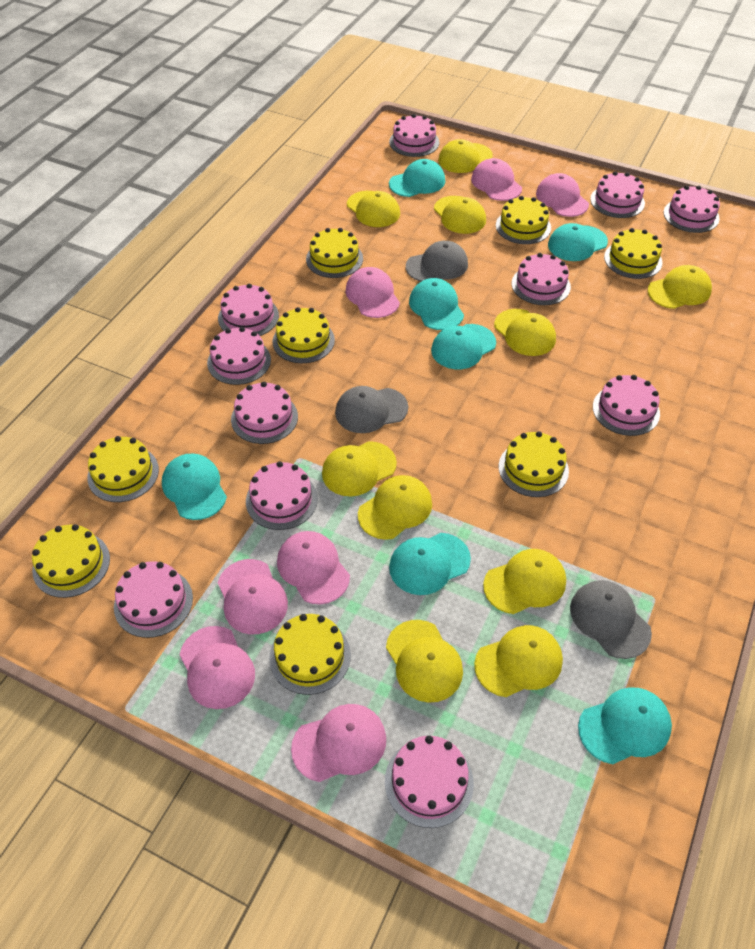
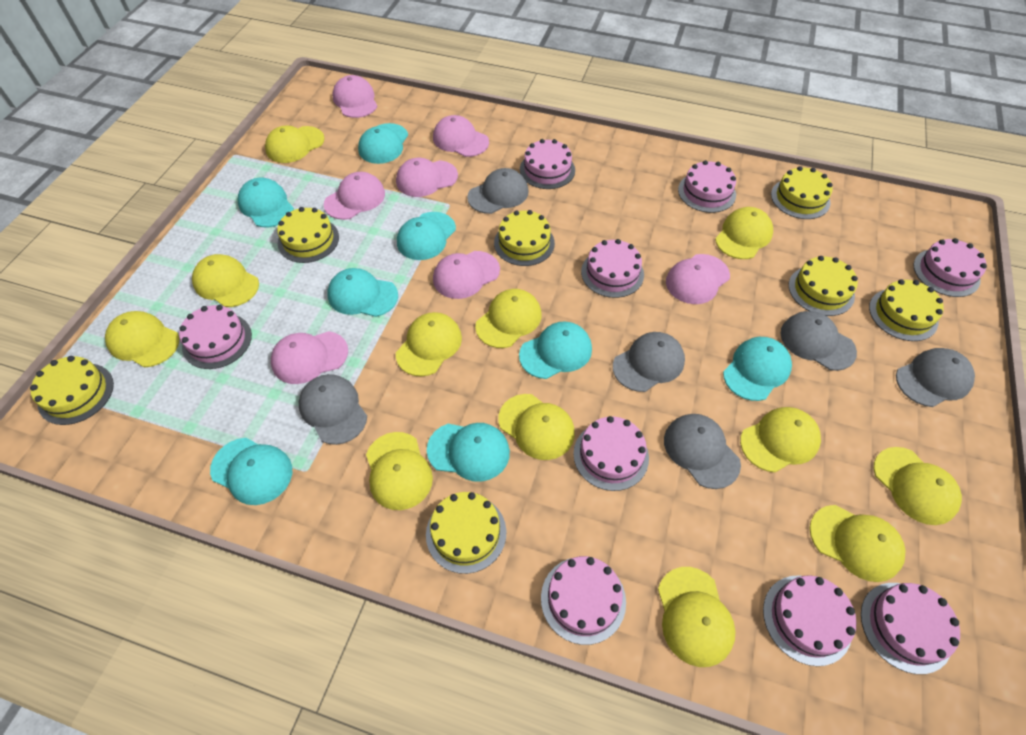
grey cap: [335,386,408,433] [406,241,468,281] [570,580,652,659] = 3 -> [299,374,367,445] [467,168,529,214] [613,332,685,392] [664,414,741,489] [781,311,857,371] [896,348,975,407] = 6
pink cake: [114,561,193,638] [207,327,271,385] [218,284,279,336] [231,382,298,444] [246,461,318,530] [385,736,474,828] [389,114,439,157] [512,253,571,305] [590,171,645,218] [593,375,660,436] [664,186,720,233] = 11 -> [179,305,252,369] [520,139,575,189] [541,556,626,645] [573,416,649,491] [581,239,644,298] [678,160,736,213] [763,575,857,666] [861,583,960,674] [913,238,987,297] = 9
turquoise cap: [162,454,227,520] [389,159,445,197] [389,533,471,595] [409,278,464,330] [431,324,496,369] [548,223,608,261] [578,688,672,764] = 7 -> [210,438,292,505] [238,178,294,227] [327,268,398,317] [358,123,408,164] [397,212,456,260] [427,423,510,482] [519,322,592,379] [723,337,792,401] = 8
yellow cake: [32,524,110,598] [87,436,159,502] [269,614,351,695] [273,307,335,363] [306,228,363,278] [496,196,551,244] [499,431,569,497] [604,228,663,279] = 8 -> [30,356,114,425] [277,207,339,263] [426,492,506,574] [494,210,555,266] [771,166,833,219] [789,256,858,316] [869,279,944,341] = 7
yellow cap: [322,441,397,496] [347,191,400,227] [358,475,432,540] [386,620,463,703] [434,196,486,234] [438,139,493,173] [474,625,563,697] [483,549,566,614] [494,309,556,356] [648,265,712,309] = 10 -> [105,311,179,368] [192,254,259,307] [265,126,325,163] [366,432,433,510] [396,312,462,376] [475,289,542,348] [498,394,575,460] [658,567,736,667] [715,207,773,259] [740,407,821,472] [810,505,906,582] [874,447,962,525] = 12

